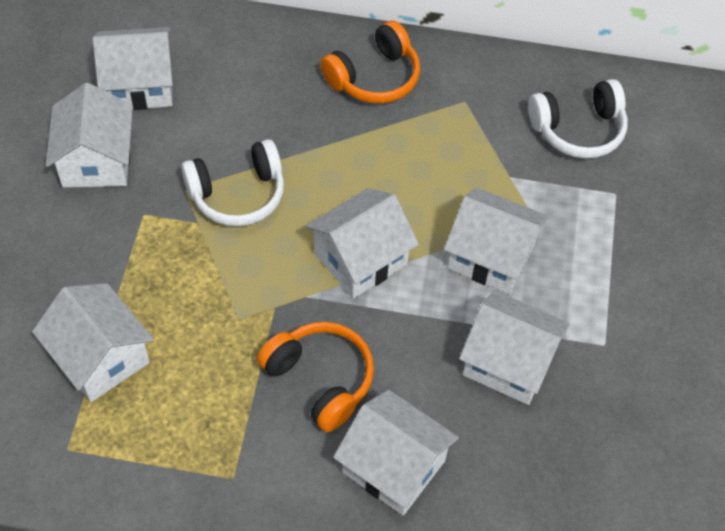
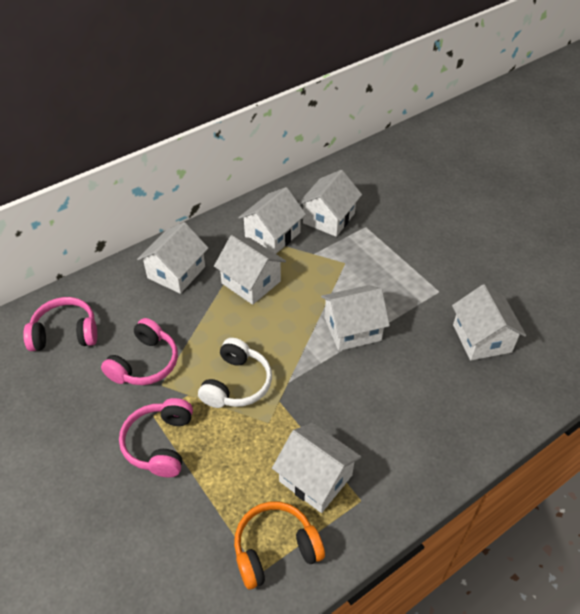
orange headphones: [257,322,374,432] [320,20,420,104] = 2 -> [234,502,325,590] = 1
pink headphones: none = 0 -> [23,297,97,351] [101,318,178,385] [119,398,193,477] = 3
white headphones: [181,139,284,226] [528,79,628,159] = 2 -> [198,338,272,408] = 1

